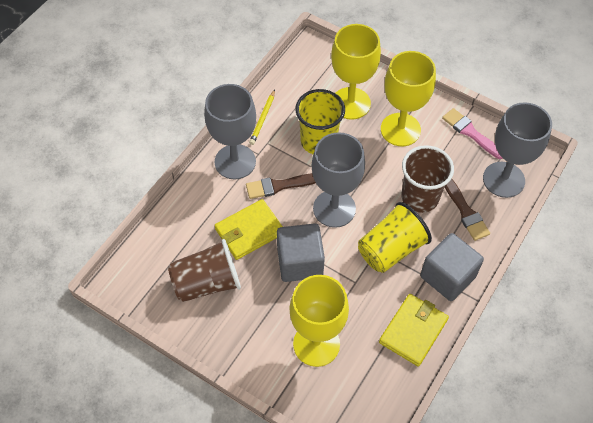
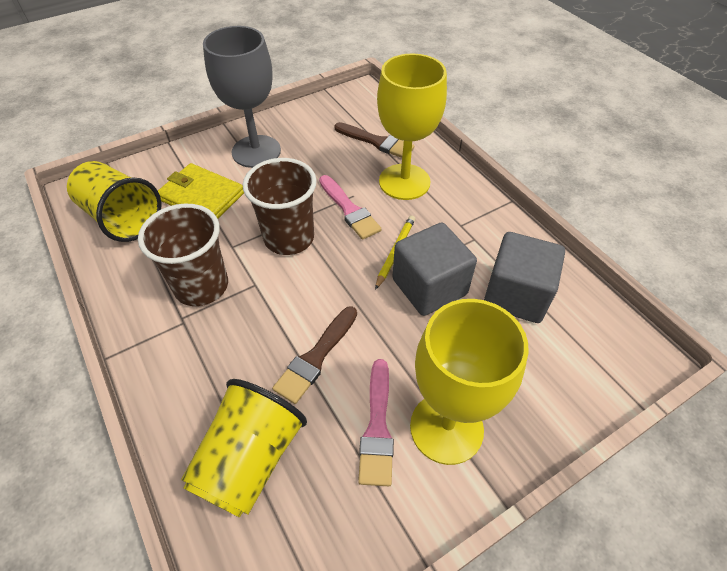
grey goblet: [204,84,256,179] [311,132,365,228] [483,102,552,198] = 3 -> [203,26,281,168] = 1
pink brush: [442,108,502,159] = 1 -> [319,175,382,240] [358,359,394,486] = 2
yellow goblet: [290,275,349,367] [331,24,381,120] [381,51,436,146] = 3 -> [377,53,447,200] [410,299,528,465] = 2
yellow wallet: [214,199,283,260] [379,294,449,367] = 2 -> [158,163,244,218] = 1

